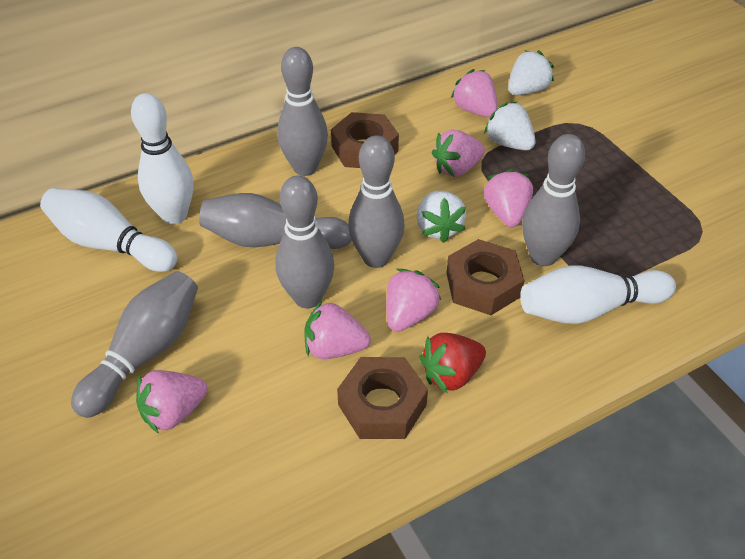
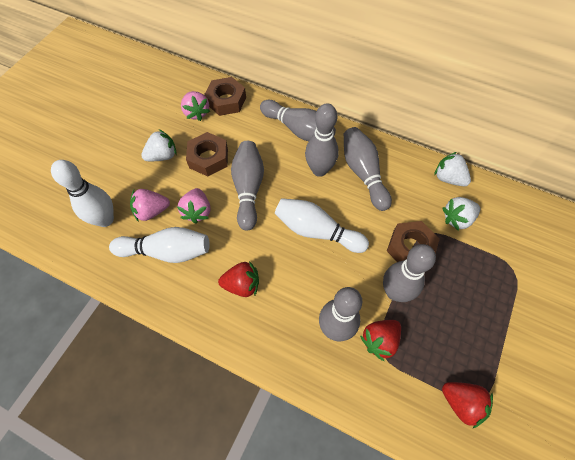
pink strawberry: [136,370,208,434] [305,301,371,359] [386,269,441,332] [432,130,485,177] [451,69,498,117] [484,169,533,227] = 6 -> [130,189,170,222] [177,188,210,224] [181,91,210,121] = 3
red strawberry: [420,333,486,393] = 1 -> [218,261,259,297] [360,320,401,361] [442,382,493,429] = 3

